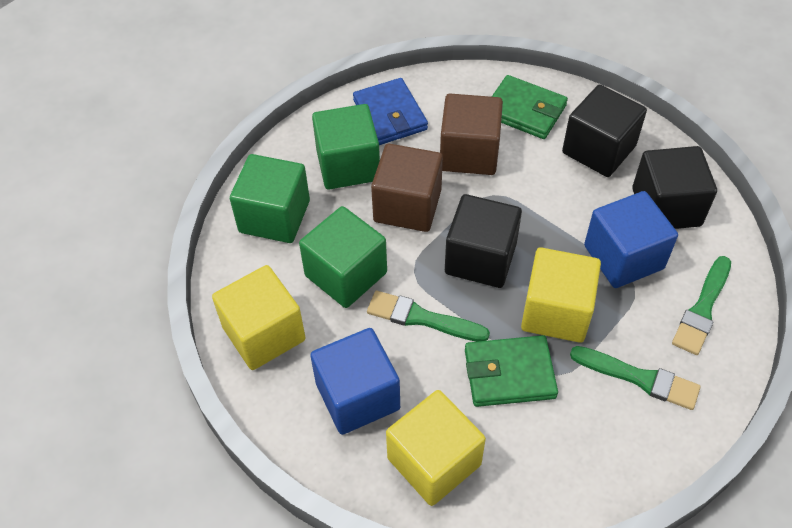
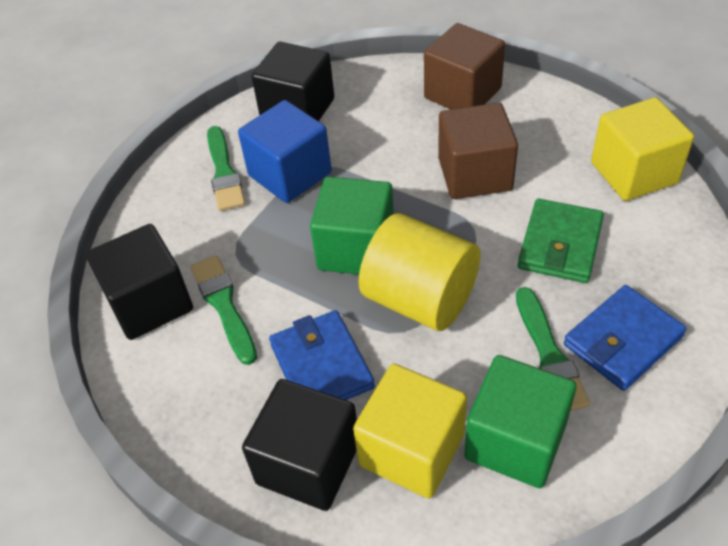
blue cube: [310,328,400,435] [584,191,678,288] = 2 -> [238,100,332,203] = 1
blue wallet: [353,78,428,145] = 1 -> [269,310,375,400] [564,285,687,391] = 2
green cube: [230,154,310,243] [299,206,387,308] [312,104,380,189] = 3 -> [310,177,394,275] [464,355,577,488] = 2
green wallet: [465,335,558,407] [492,75,568,139] = 2 -> [518,199,604,283] = 1
yellow cube: [212,265,306,370] [386,390,486,506] [521,247,601,343] = 3 -> [353,364,467,498] [591,97,694,201] = 2
yellow cylinder: none = 0 -> [358,213,481,331] = 1

